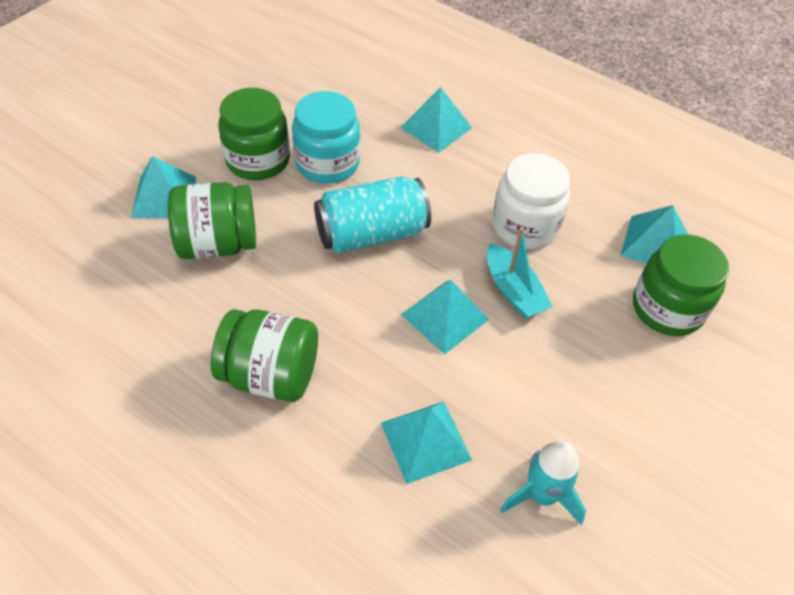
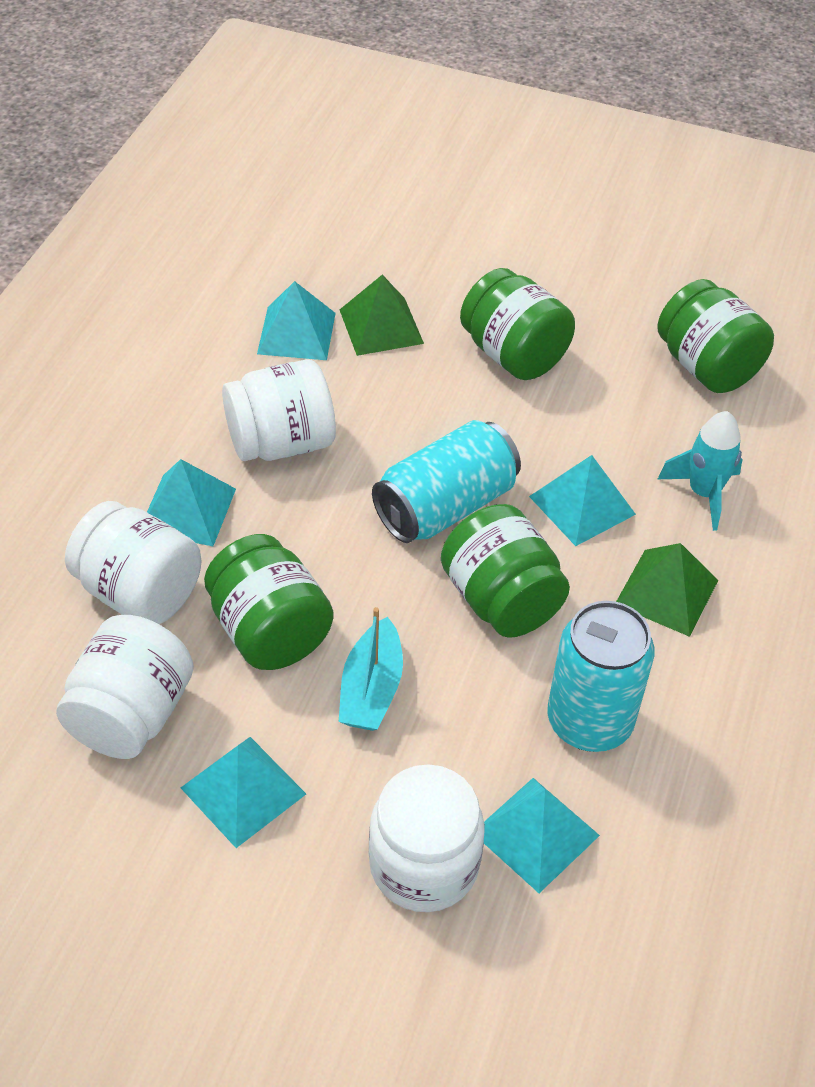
green pyramid: none = 0 -> [340,275,424,356] [616,543,718,637] = 2
turquoise can: [314,176,431,253] = 1 -> [372,420,521,543] [547,601,655,752] = 2
turquoise jar: [292,91,360,183] = 1 -> none = 0
white jar: [492,153,570,249] = 1 -> [56,615,194,759] [65,501,201,624] [222,360,336,461] [369,764,484,912] = 4

